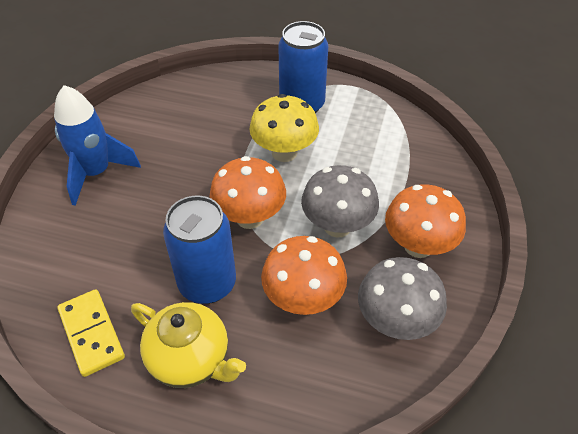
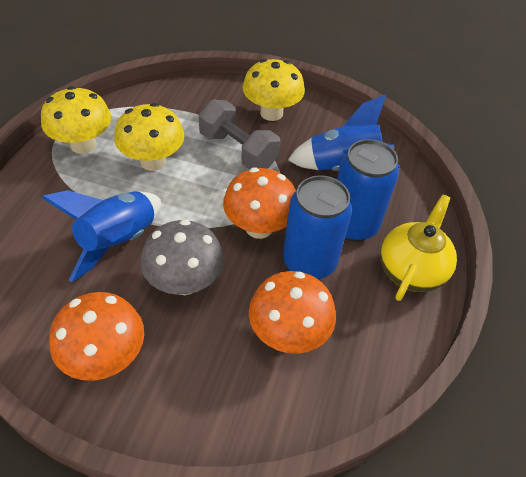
blue rocket: [54,85,141,206] = 1 -> [42,190,161,282] [288,95,400,171] = 2
grey dumbbell: none = 0 -> [199,100,280,170] = 1
grey mushroom: [301,165,379,238] [358,257,447,340] = 2 -> [140,219,224,295] = 1
yellow domino: [57,289,125,377] = 1 -> none = 0
yellow mushroom: [250,94,319,162] = 1 -> [41,86,111,154] [114,103,184,171] [242,59,305,121] = 3

